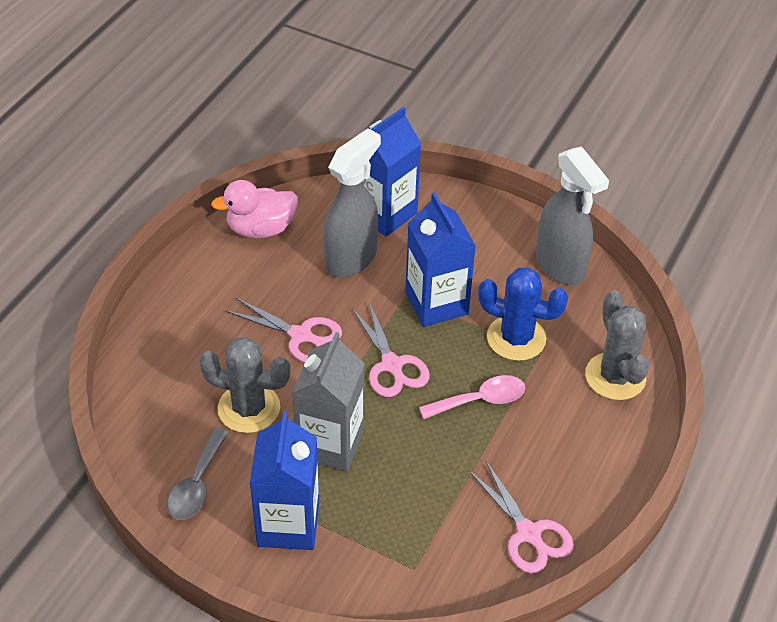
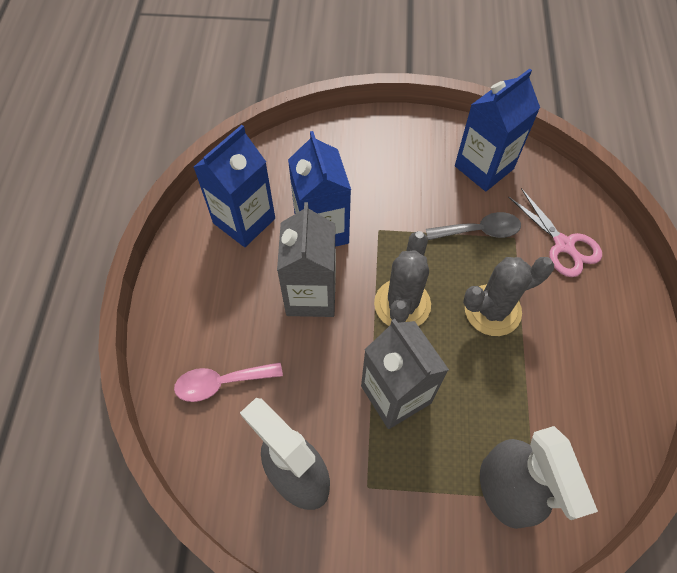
blue cactus: [478,267,568,361] = 1 -> none = 0
grey carton: [292,332,365,472] = 1 -> [277,202,336,317] [361,319,449,429] = 2
pink duck: [211,180,298,238] = 1 -> none = 0
pink scissors: [225,297,342,362] [352,302,430,397] [469,461,574,574] = 3 -> [508,188,602,277] = 1

